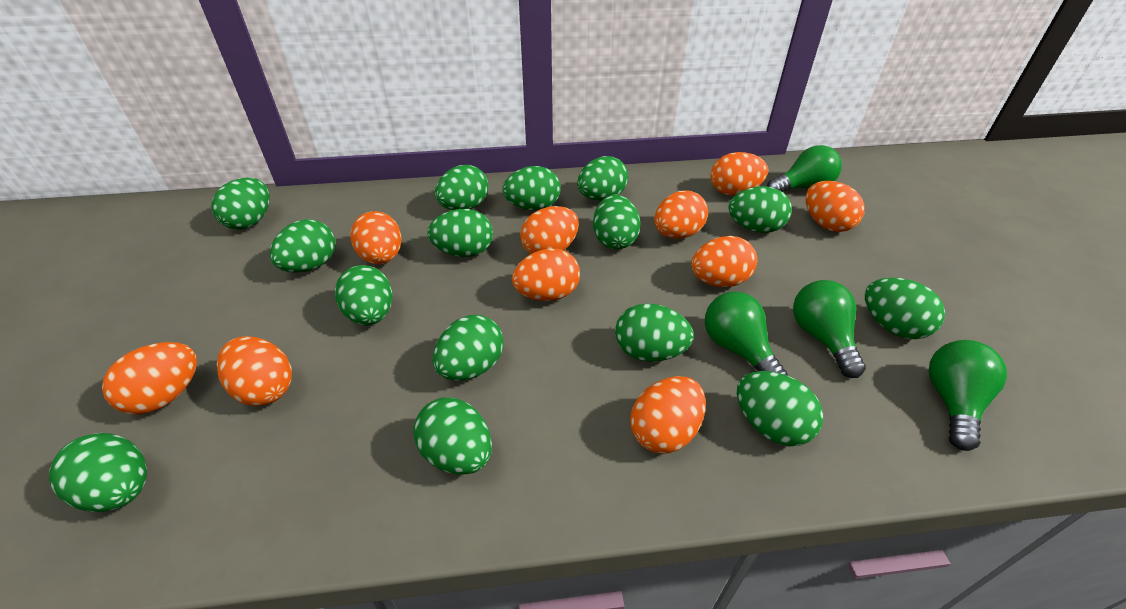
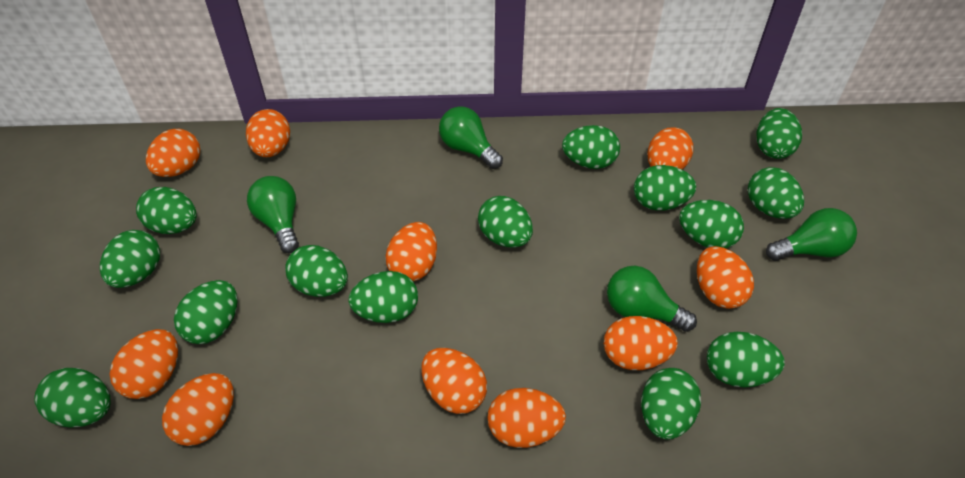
green egg: [49,433,147,512] [211,177,270,230] [269,219,335,273] [335,265,392,325] [413,397,492,475] [427,209,493,257] [433,315,503,381] [435,165,488,210] [503,166,561,211] [577,156,628,201] [593,195,641,249] [615,303,694,362] [729,186,792,233] [737,371,824,446] [865,278,945,339] = 15 -> [34,368,111,428] [100,230,160,288] [136,187,197,234] [174,280,237,344] [285,245,348,297] [348,271,418,323] [478,196,533,248] [562,125,620,169] [634,165,696,211] [641,368,701,440] [679,200,744,248] [707,332,785,387] [748,167,804,219] [757,108,802,159] = 14

